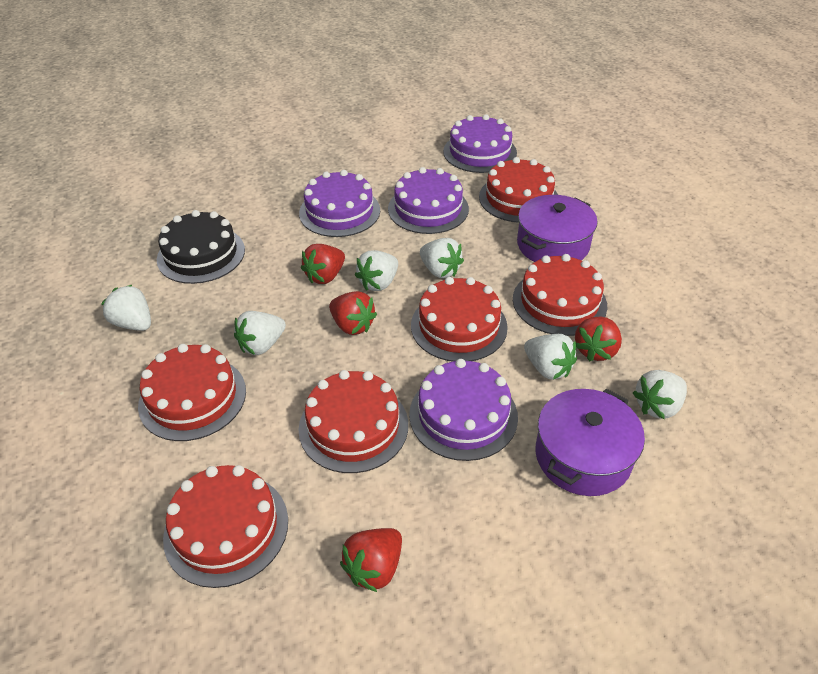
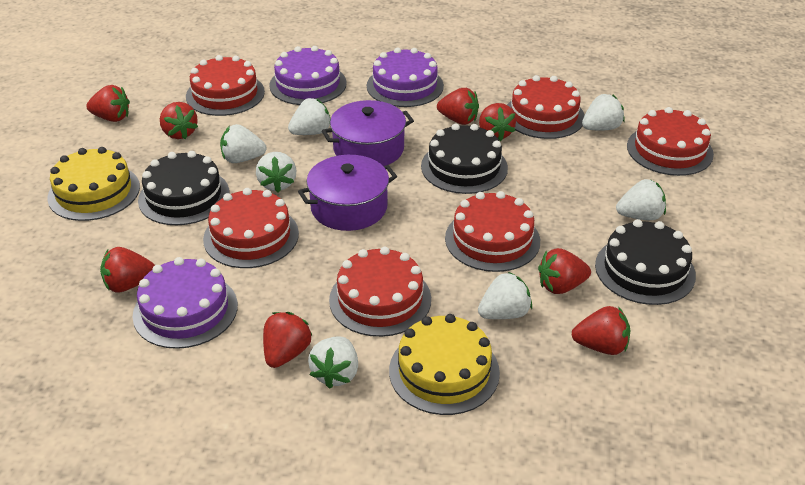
black cake: [157,210,245,284] = 1 -> [138,151,230,225] [421,123,508,194] [595,219,696,305] = 3
purple cake: [299,170,380,237] [388,167,469,234] [409,359,518,461] [443,114,517,173] = 4 -> [133,257,238,349] [269,46,347,105] [367,47,444,107] = 3
red strawberry: [301,244,345,284] [329,291,377,335] [340,528,402,592] [575,317,622,362] = 4 -> [86,85,130,122] [100,247,155,293] [160,102,198,139] [263,312,312,368] [437,88,479,125] [479,103,516,141] [538,248,591,294] [571,306,631,355] = 8
white strawberry: [101,285,151,331] [234,311,286,355] [355,250,398,291] [420,238,464,278] [524,334,577,380] [633,370,687,419] = 6 -> [220,124,267,163] [256,152,296,192] [288,98,331,135] [308,337,358,389] [478,272,532,319] [582,94,625,131] [616,179,666,220] = 7
yellow cake: none = 0 -> [47,147,140,221] [389,314,500,415] = 2

